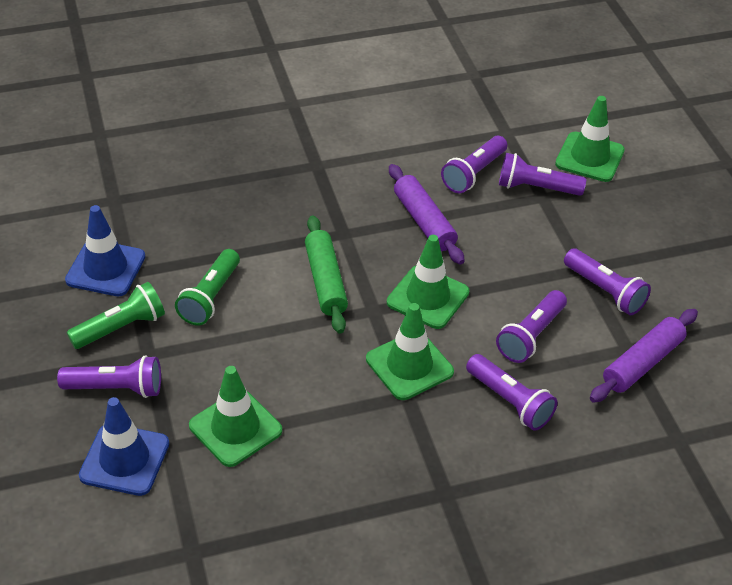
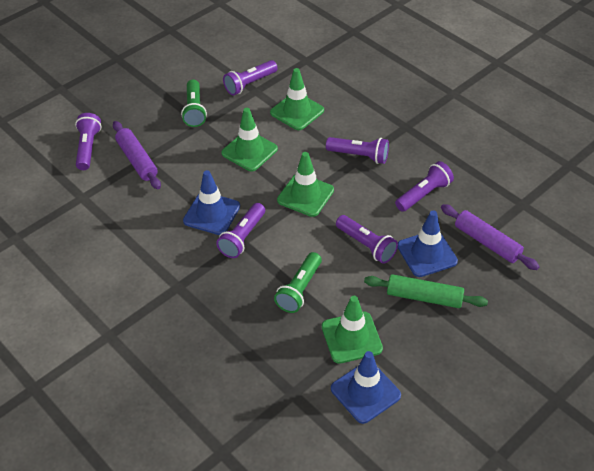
blue traffic cone: [65,205,146,296] [79,397,169,496] = 2 -> [183,170,240,235] [331,351,401,424] [398,211,458,277] = 3

